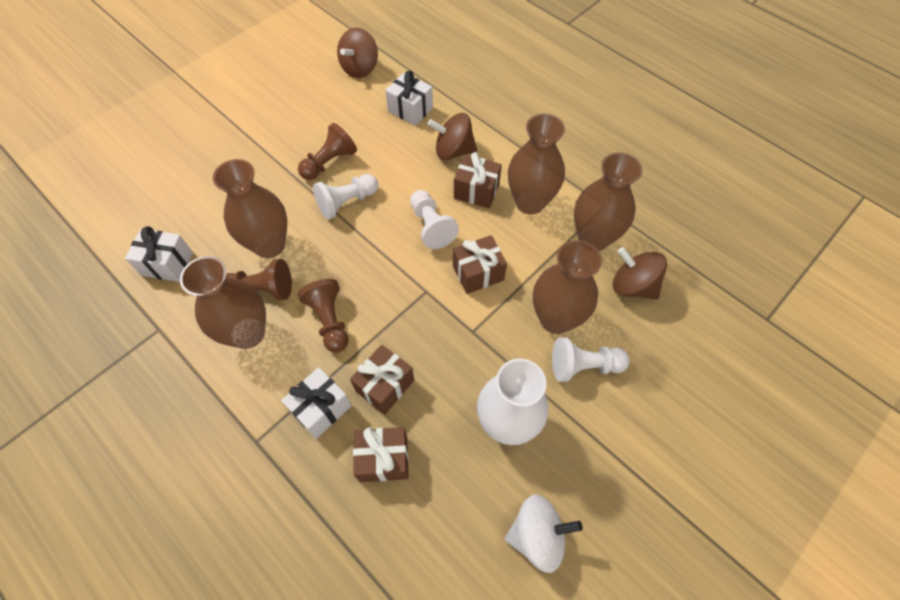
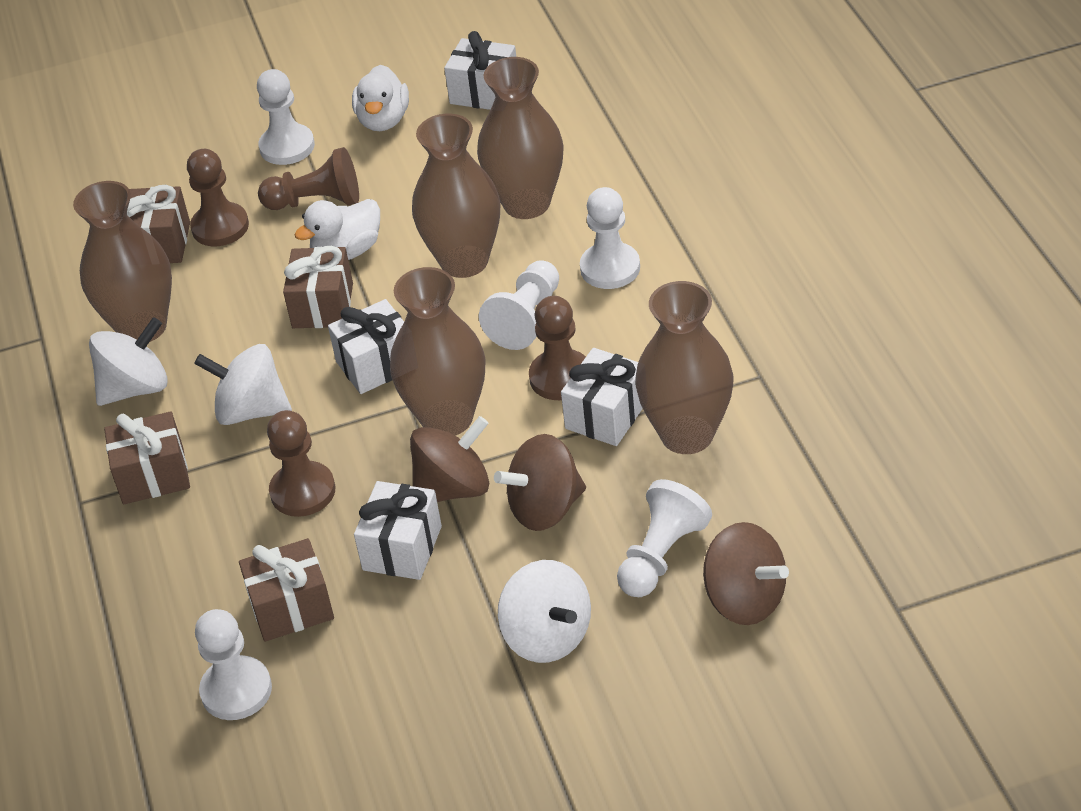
brown pawn: [226,259,292,300] [298,123,357,180] [298,279,349,353] = 3 -> [187,149,249,246] [258,147,359,210] [267,410,335,517] [529,296,586,400] = 4
white duck: none = 0 -> [295,199,380,260] [352,65,409,131] = 2
white gift: [125,226,193,282] [281,367,352,439] [385,71,433,126] = 3 -> [328,299,404,394] [354,481,442,580] [444,31,516,110] [561,348,643,446] = 4
white pawn: [313,174,378,220] [410,190,459,249] [552,337,630,382] = 3 -> [195,609,272,720] [257,69,315,165] [479,260,559,350] [580,187,640,289] [617,479,712,597] = 5
white spinning top: [505,494,583,573] = 1 -> [89,317,168,406] [194,344,292,425] [498,560,591,663] = 3
white vase: [477,359,548,445] = 1 -> none = 0

